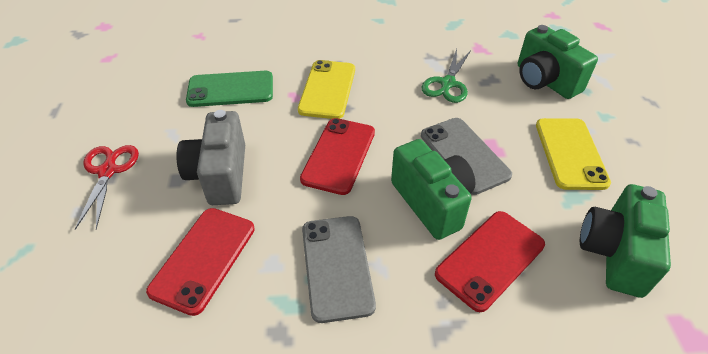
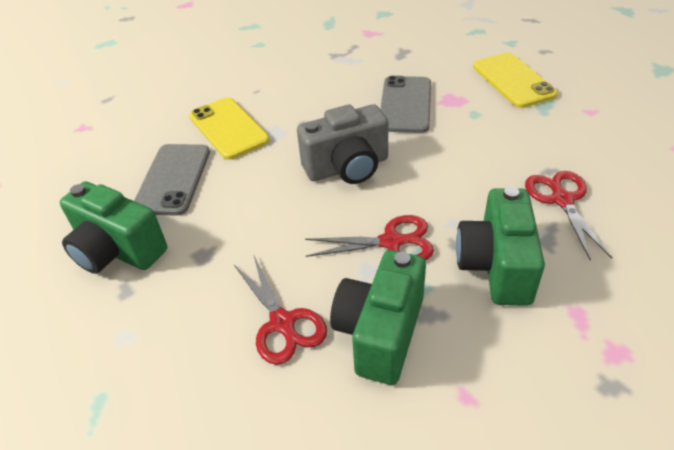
green phone: [186,71,273,107] = 1 -> none = 0
green scissors: [421,49,471,103] = 1 -> none = 0
red phone: [146,208,255,316] [300,118,375,195] [435,211,545,312] = 3 -> none = 0
red scissors: [75,145,139,230] = 1 -> [234,254,327,365] [305,215,434,260] [525,171,612,261] = 3

